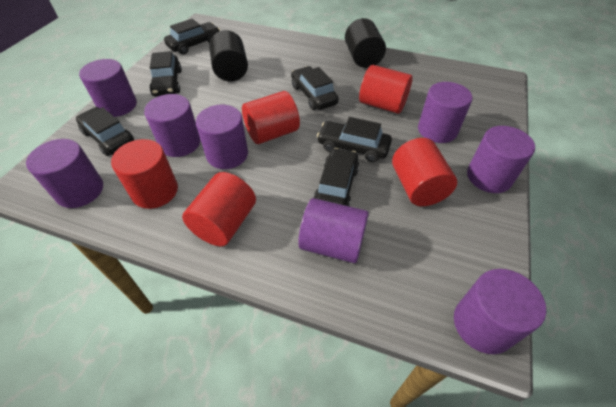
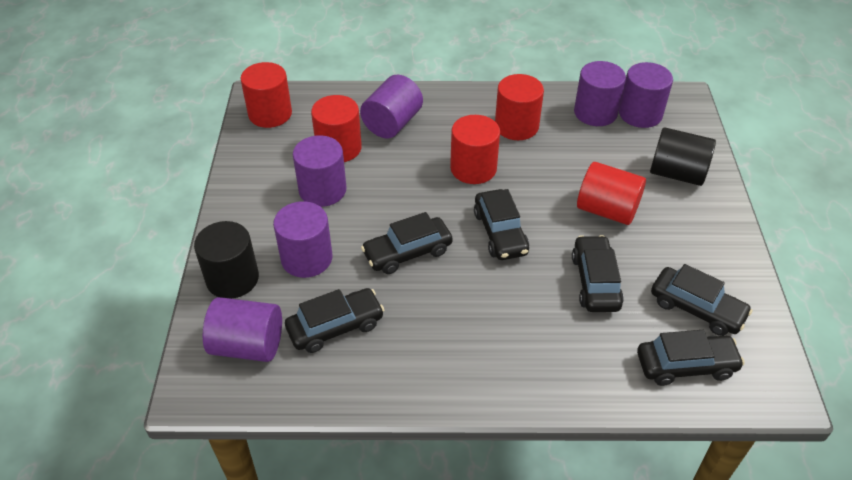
purple cylinder: [26,139,103,208] [79,59,137,117] [144,94,201,157] [196,105,248,169] [298,198,369,263] [418,82,473,143] [454,269,546,354] [467,126,535,193] = 8 -> [203,297,282,362] [273,201,332,278] [293,135,347,207] [360,75,423,138] [574,61,626,126] [619,62,673,128] = 6

